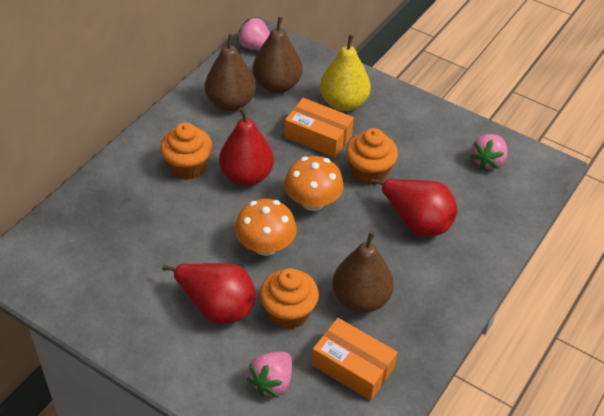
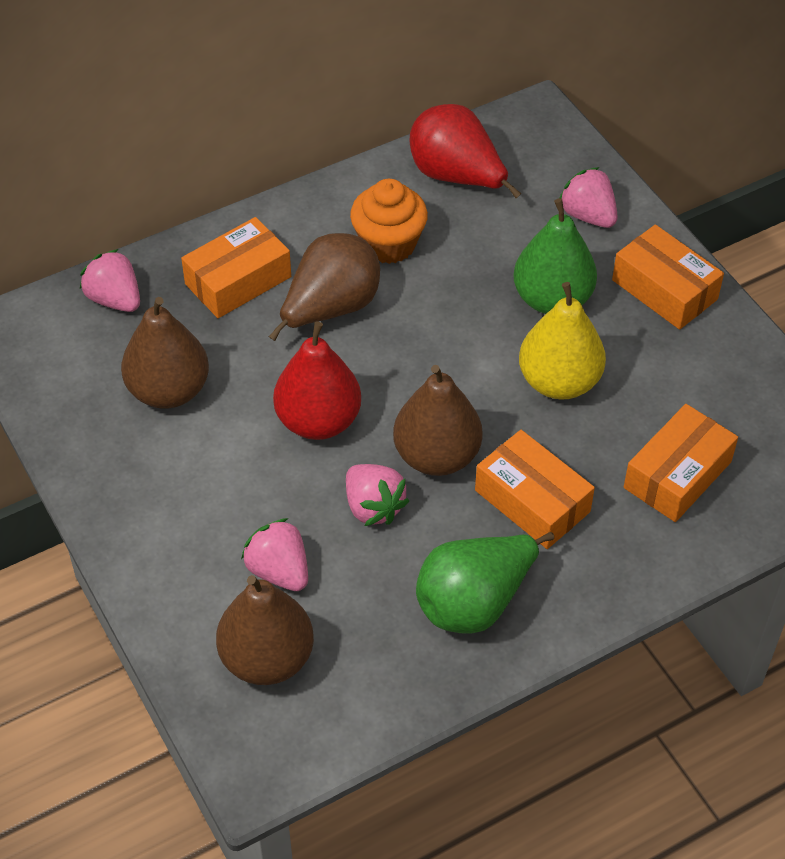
brown pear: [205,34,256,111] [253,17,303,93] [333,231,394,313] = 3 -> [121,297,209,409] [216,575,314,685] [269,233,380,341] [393,365,482,476] = 4
green pear: none = 0 -> [416,532,554,634] [514,198,597,314] = 2
orange box: [285,98,354,158] [312,318,397,401] = 2 -> [181,217,291,318] [475,430,595,549] [612,225,724,330] [624,404,738,522] = 4
orange cupcake: [160,122,213,180] [260,268,319,330] [346,128,398,185] = 3 -> [350,179,428,264] = 1
orange mushroom: [235,199,297,256] [284,156,344,211] = 2 -> none = 0
pink strawberry: [237,17,270,50] [247,352,292,398] [470,134,508,170] = 3 -> [80,249,140,312] [241,518,308,591] [346,464,409,526] [559,167,618,228] = 4
red pear: [162,263,256,324] [219,107,274,186] [371,179,458,237] = 3 -> [273,321,361,440] [410,104,521,198] = 2

